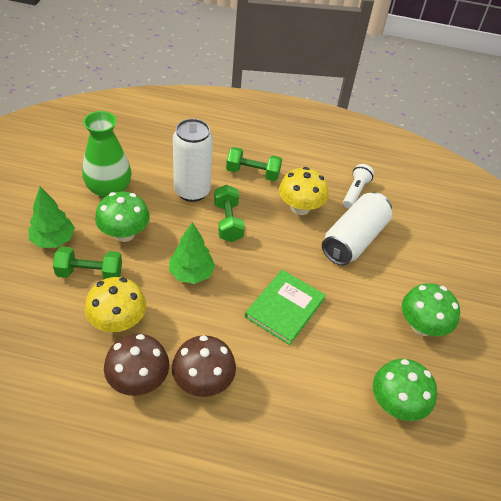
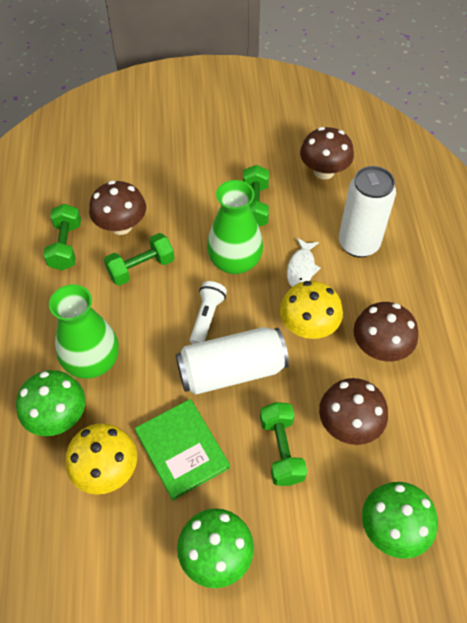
brown mushroom: [104,334,169,396] [172,335,236,397] = 2 -> [89,181,146,235] [300,127,354,179] [319,378,388,445] [354,302,418,362] = 4
green dumbbell: [53,247,122,279] [214,185,245,242] [226,147,282,181] = 3 -> [43,204,81,271] [104,233,174,286] [243,165,269,227] [260,402,307,486] = 4
green tree: [28,187,75,248] [169,222,215,284] = 2 -> none = 0
green vase: [82,111,131,198] = 1 -> [49,284,119,379] [207,180,263,274] = 2
white fish: none = 0 -> [287,238,321,287] = 1

